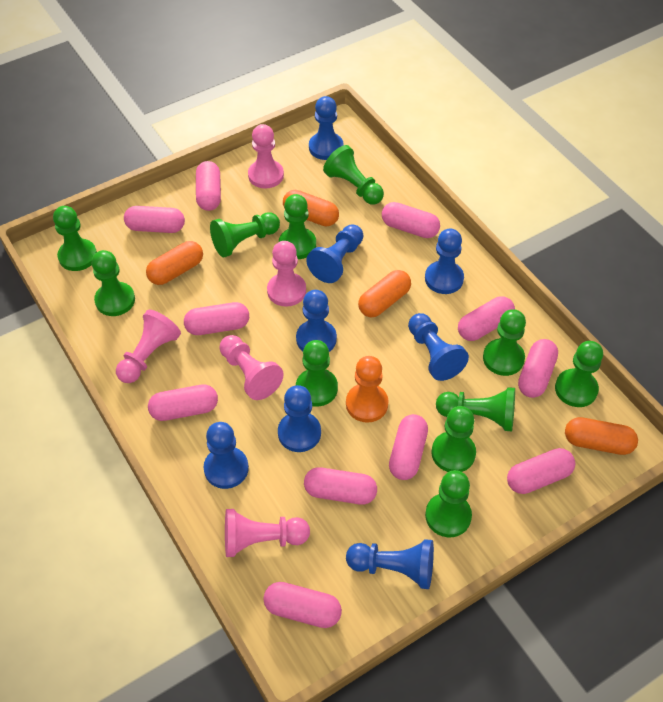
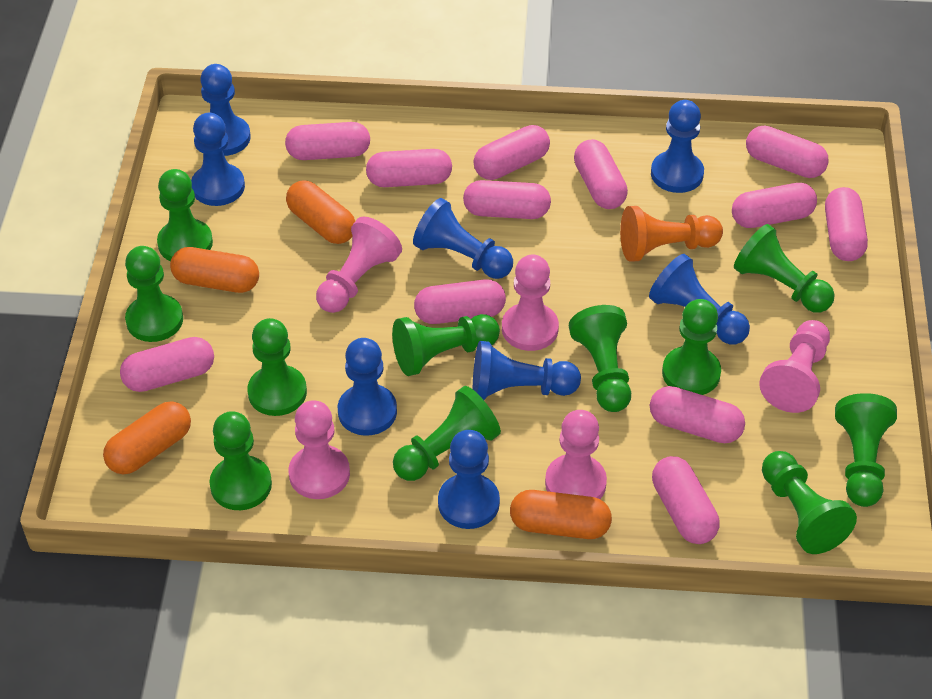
pink capsule: [124,206,185,233] [148,384,218,421] [184,302,249,335] [196,161,221,211] [263,582,342,628] [304,467,377,505] [382,202,440,238] [389,414,428,480] [458,296,515,341] [507,448,575,494] [518,339,558,398] = 11 -> [120,337,214,392] [285,122,370,160] [366,149,452,187] [414,280,506,324] [463,180,551,219] [473,125,550,180] [574,139,628,209] [650,386,745,443] [652,456,720,544] [732,183,817,228] [746,125,829,178] [825,187,868,261] = 12

